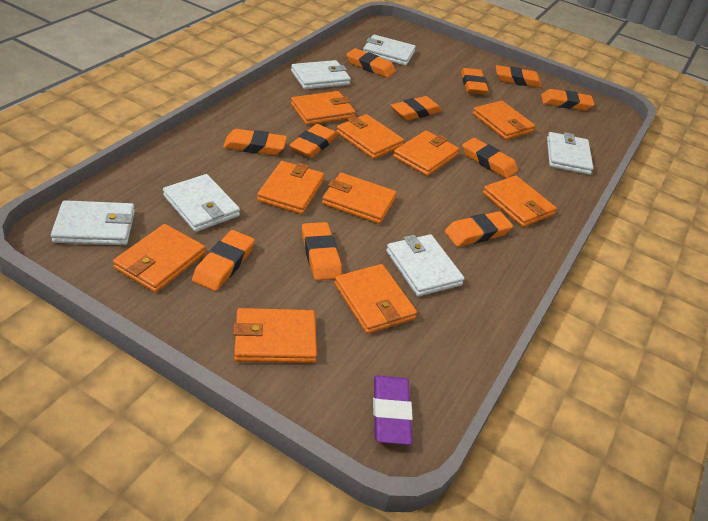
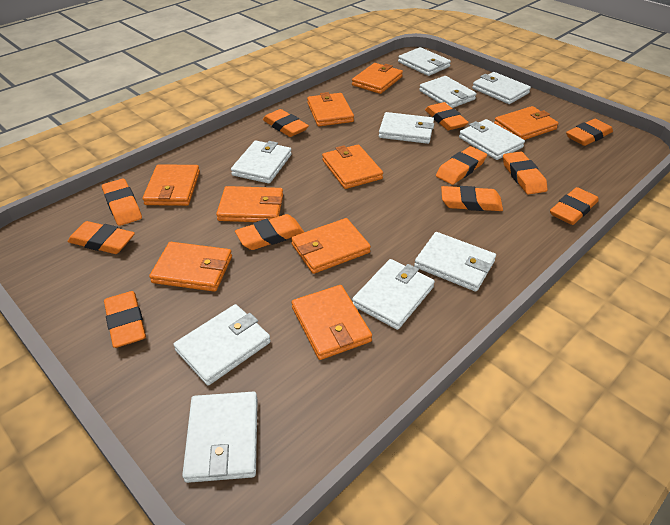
orange wallet: [113,224,206,293] [233,308,317,363] [257,161,324,214] [291,91,356,125] [322,173,397,224] [334,264,417,334] [336,114,404,159] [393,131,460,176] [473,101,536,140] [483,176,557,227] = 10 -> [142,164,200,206] [149,242,232,292] [216,186,283,222] [291,218,371,274] [292,285,372,360] [307,92,354,126] [322,144,383,189] [352,63,403,94] [494,106,559,140] = 9
purple eraser: [373,375,413,445] = 1 -> none = 0
white wallet: [51,200,135,245] [163,174,240,232] [291,60,351,89] [363,35,416,66] [386,234,465,296] [547,132,593,175] = 6 -> [173,304,271,385] [182,392,258,483] [231,141,292,184] [352,259,435,330] [379,112,434,144] [398,47,451,76] [414,232,496,292] [419,76,476,108] [459,119,525,160] [472,72,531,104] = 10

